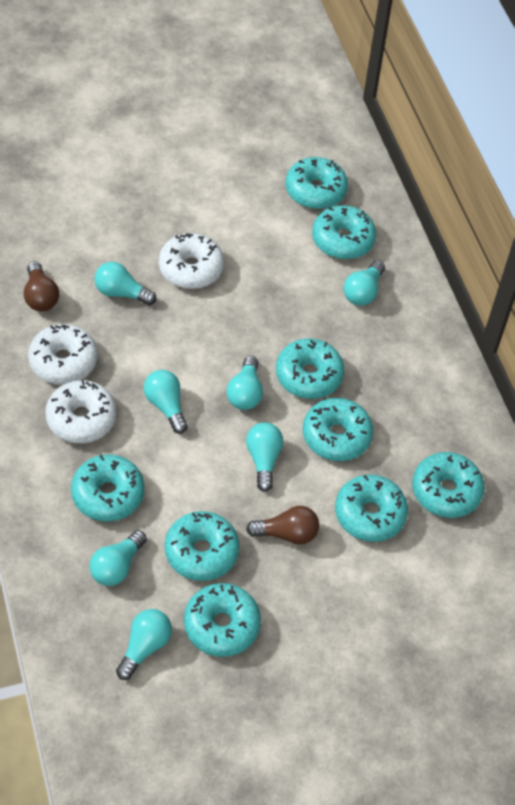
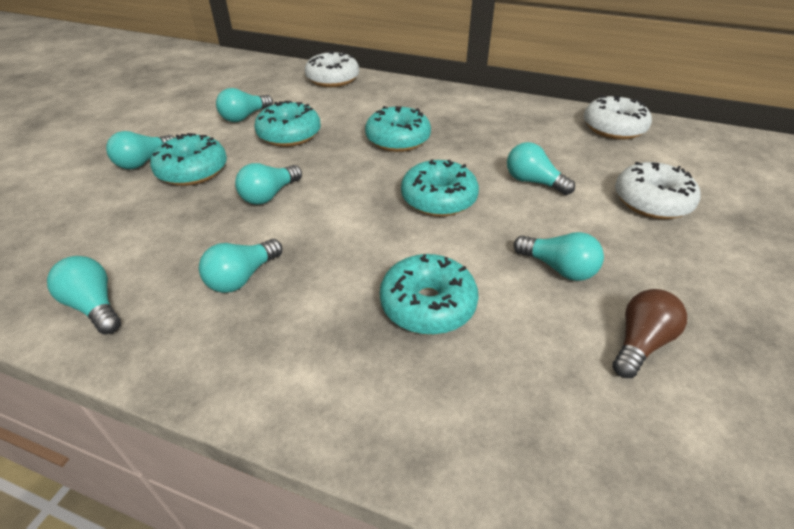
brown light bulb: [24,261,59,311] [246,506,319,545] = 2 -> [613,289,687,378] = 1
turquoise donut: [71,454,144,521] [165,511,240,581] [184,583,261,657] [276,338,344,399] [285,157,348,209] [303,398,373,461] [312,205,376,259] [335,474,408,542] [412,452,485,518] = 9 -> [150,133,227,186] [254,101,321,147] [365,106,431,152] [380,254,479,335] [401,159,479,217] = 5

